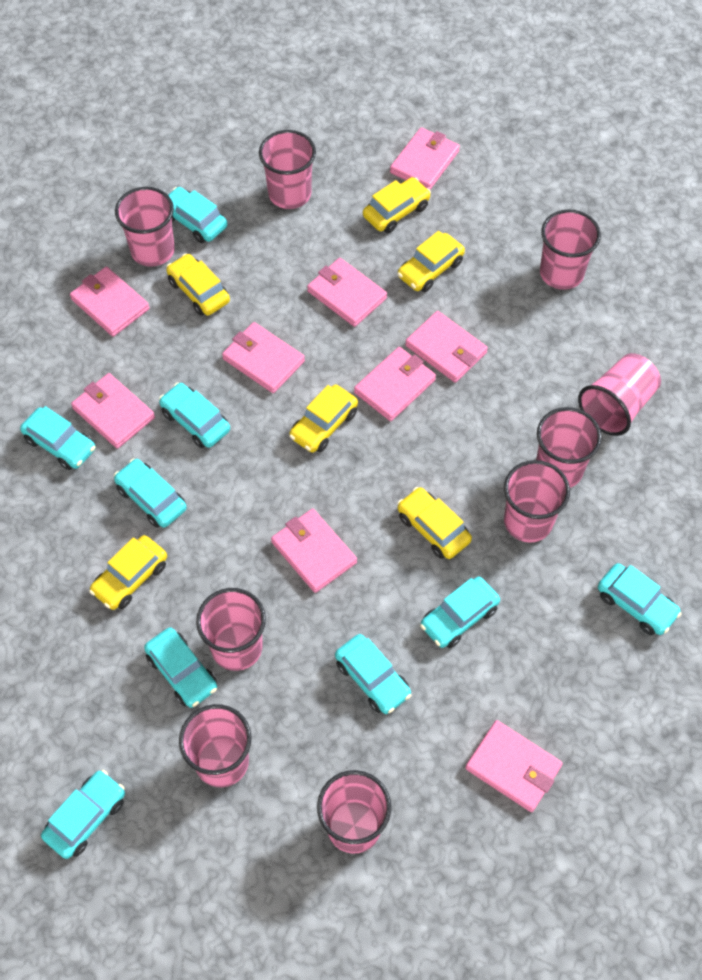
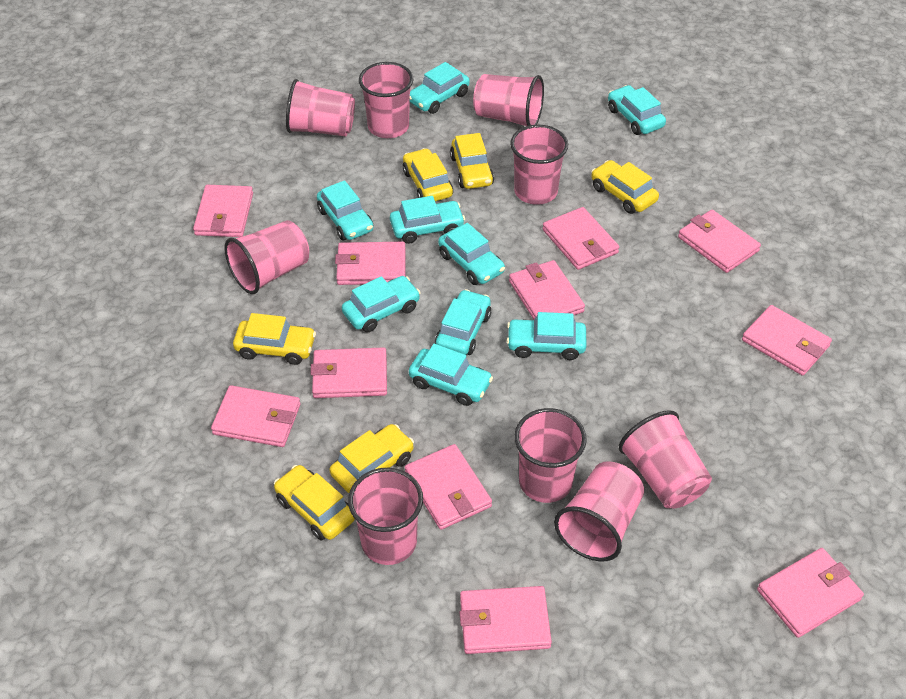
pink wallet: [70,267,150,337] [71,373,155,449] [222,322,305,393] [271,508,357,593] [307,258,387,327] [354,347,436,421] [390,127,460,190] [405,311,488,383] [465,720,563,812] = 9 -> [193,185,253,237] [211,385,301,447] [310,347,387,398] [335,242,406,285] [405,444,492,530] [459,586,552,654] [509,260,585,319] [543,207,619,270] [678,210,761,273] [742,305,832,376] [757,548,864,638] = 11

